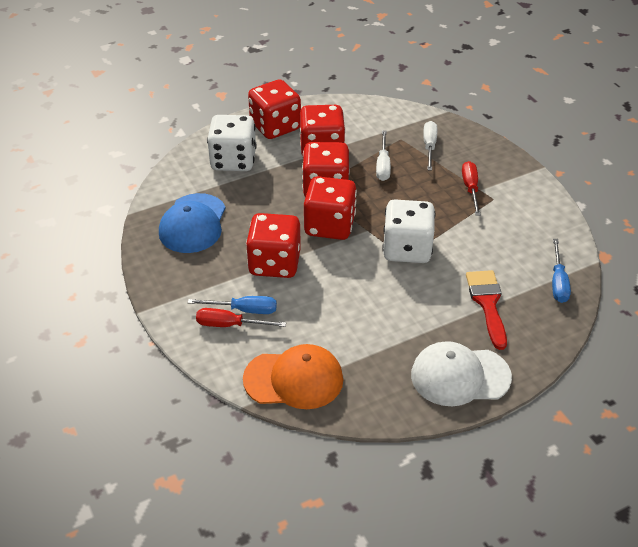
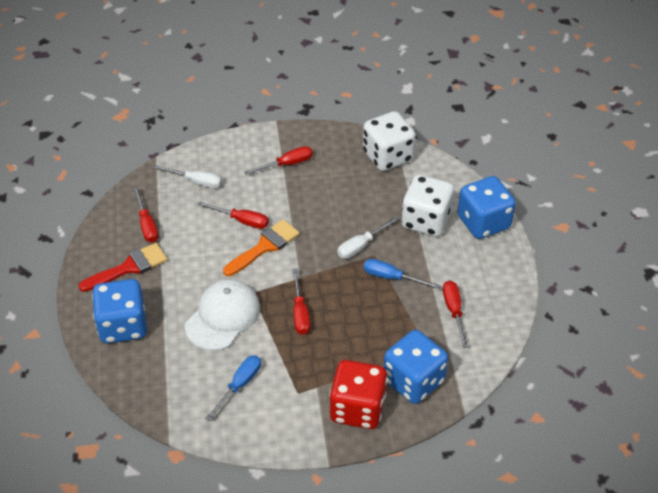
blue cap: [159,193,226,253] = 1 -> none = 0
blue dice: none = 0 -> [92,279,147,343] [384,330,448,404] [457,176,516,239] = 3
orange brush: none = 0 -> [223,219,300,276] = 1
orange cap: [243,344,343,409] = 1 -> none = 0
red dice: [246,213,301,278] [248,79,301,139] [299,105,346,157] [302,142,350,197] [304,176,357,240] = 5 -> [329,360,387,429] = 1
red screwdriver: [196,308,286,327] [462,161,481,216] = 2 -> [133,187,158,242] [197,202,269,229] [244,146,313,175] [293,269,310,335] [443,281,468,348] = 5

